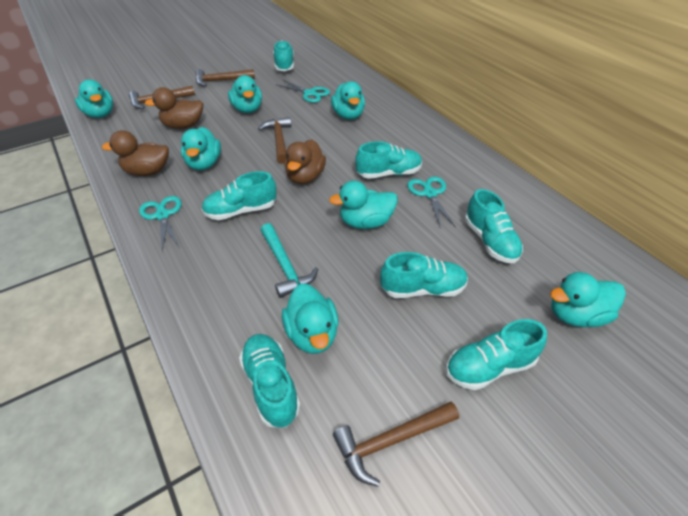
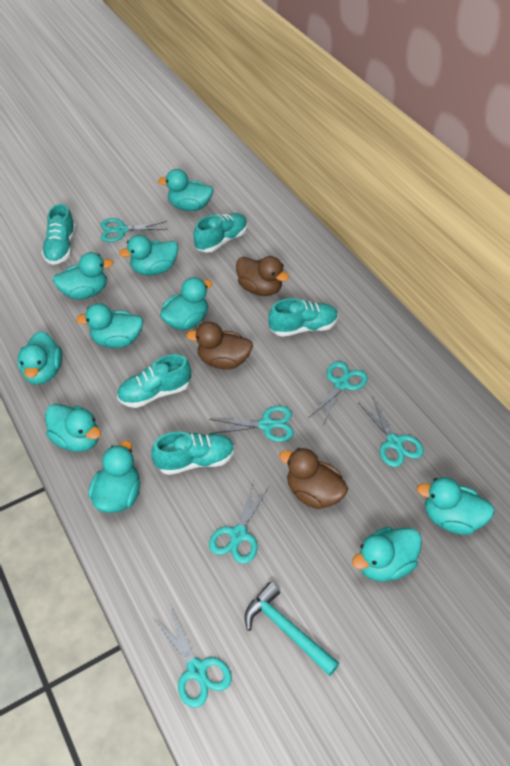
brown hammer: [129,86,195,109] [196,69,255,87] [258,117,291,164] [333,401,459,487] = 4 -> none = 0
turquoise duck: [75,80,113,118] [181,127,221,170] [228,75,262,113] [282,283,339,354] [329,180,398,229] [331,81,365,120] [550,272,626,327] = 7 -> [17,331,62,385] [45,404,101,452] [53,252,113,299] [76,303,143,348] [88,441,140,513] [119,235,178,276] [158,169,213,211] [160,277,212,330] [352,527,422,582] [417,477,495,535] = 10
turquoise scissors: [139,196,182,252] [277,79,330,103] [407,177,456,227] = 3 -> [100,218,168,242] [154,607,232,708] [209,406,294,442] [209,483,270,564] [309,361,368,425] [359,396,424,467] = 6
turquoise shoe: [201,171,276,220] [239,334,300,428] [273,41,294,71] [356,141,422,179] [380,252,468,298] [446,319,547,390] [465,189,523,263] = 7 -> [42,204,76,265] [117,354,191,408] [151,431,235,475] [194,213,247,253] [268,298,338,337] = 5

